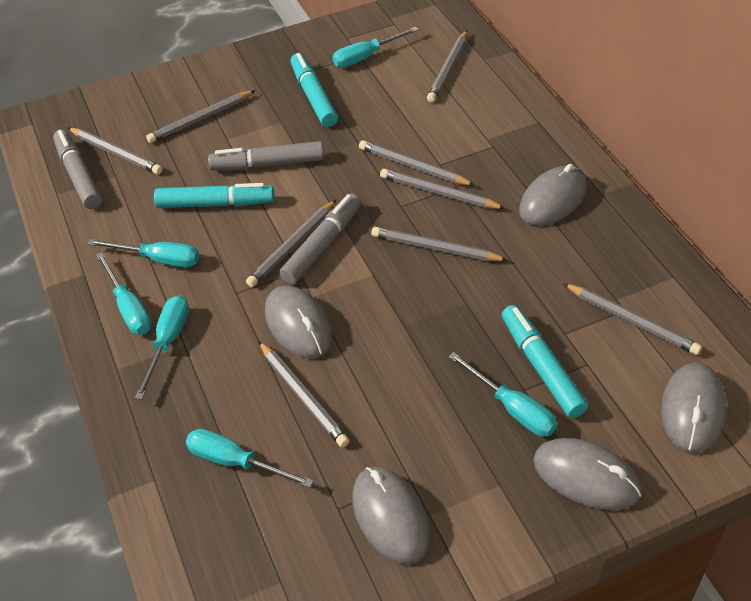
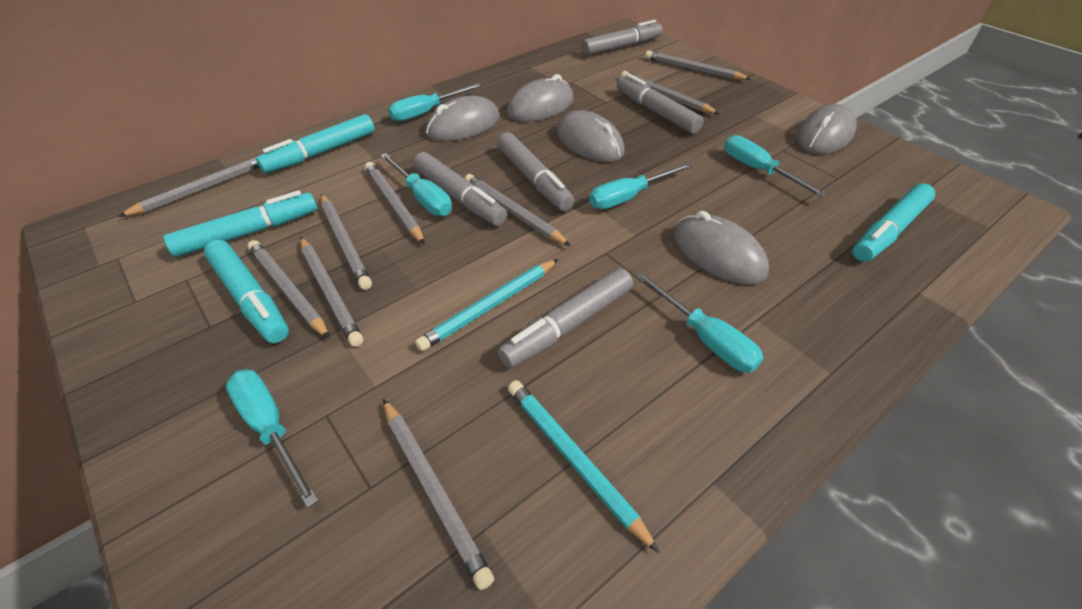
grey marker: [53,130,102,209] [208,141,324,171] [279,193,361,285] = 3 -> [413,152,507,226] [497,132,574,211] [497,268,633,369] [581,20,663,56] [617,73,704,134] = 5
turquoise marker: [154,183,275,208] [290,53,338,127] [502,305,588,418] = 3 -> [164,190,317,257] [204,240,289,343] [256,114,375,174] [852,183,935,262] = 4
turquoise pencil: none = 0 -> [415,259,558,351] [508,380,660,553] = 2

